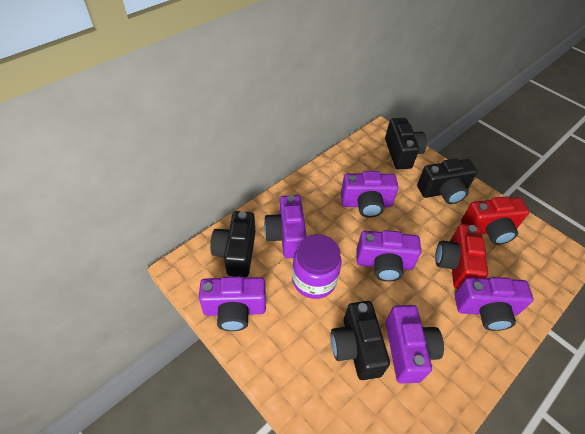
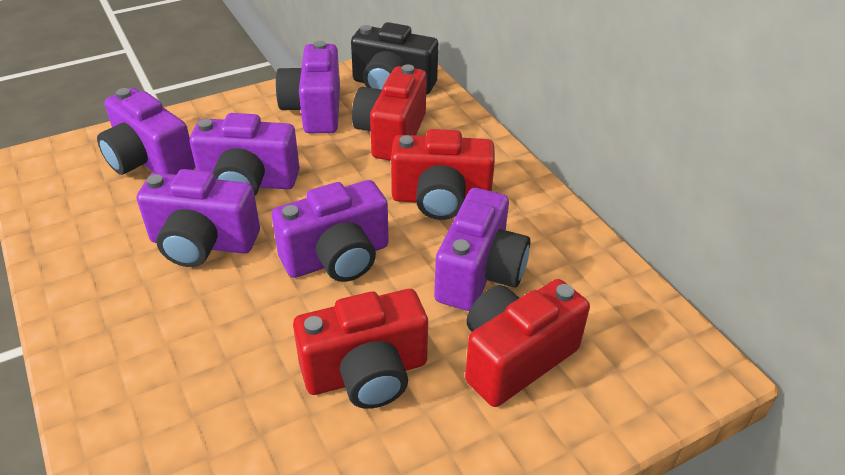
black camera: [210,211,255,277] [331,301,390,380] [385,118,427,169] [417,158,478,204] = 4 -> [351,22,438,95] = 1
purple jar: [292,234,342,299] = 1 -> none = 0
red camera: [435,224,488,289] [461,196,529,245] = 2 -> [293,289,428,409] [352,64,427,161] [391,129,495,220] [465,279,590,407] = 4

